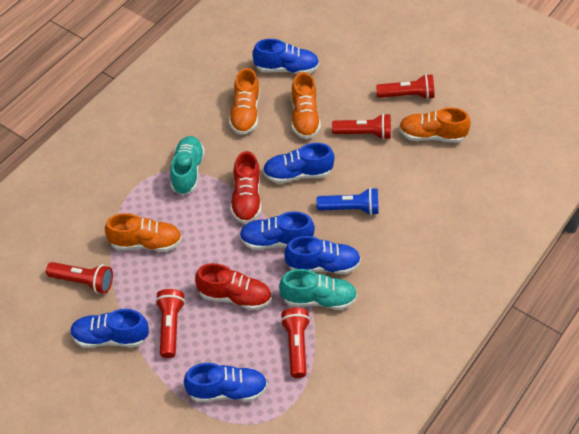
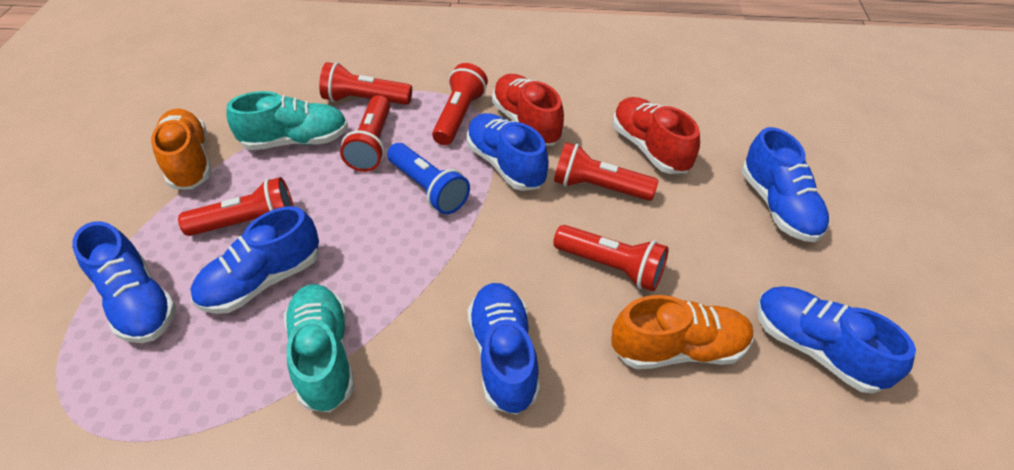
orange shoe: [105,213,182,252] [229,68,260,135] [291,72,321,139] [399,107,471,143] = 4 -> [151,109,212,189] [612,295,754,369] = 2
red flashlight: [46,262,113,294] [155,289,185,358] [280,308,310,378] [332,113,391,140] [376,74,434,100] = 5 -> [178,177,293,236] [319,62,412,105] [340,95,390,172] [432,63,488,145] [553,225,669,291] [554,142,658,201] = 6

